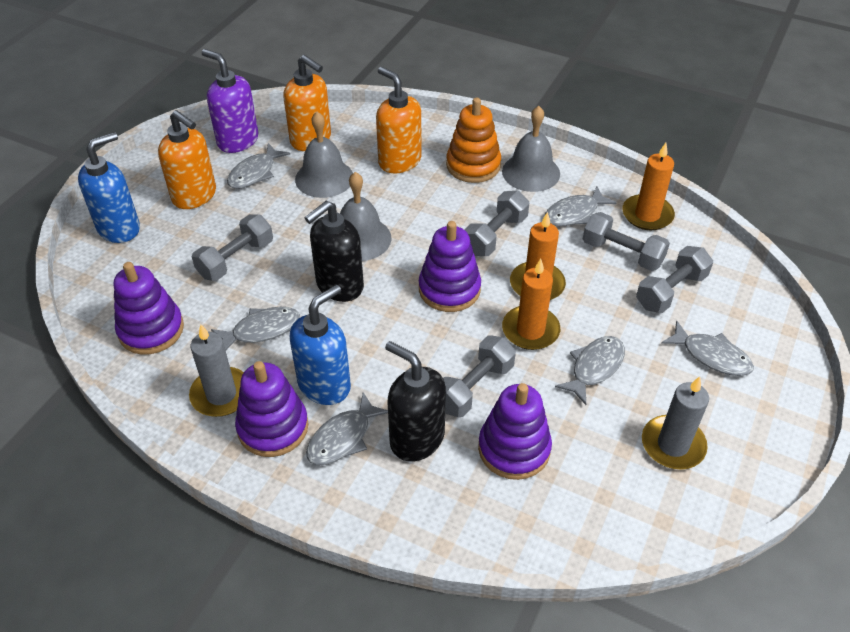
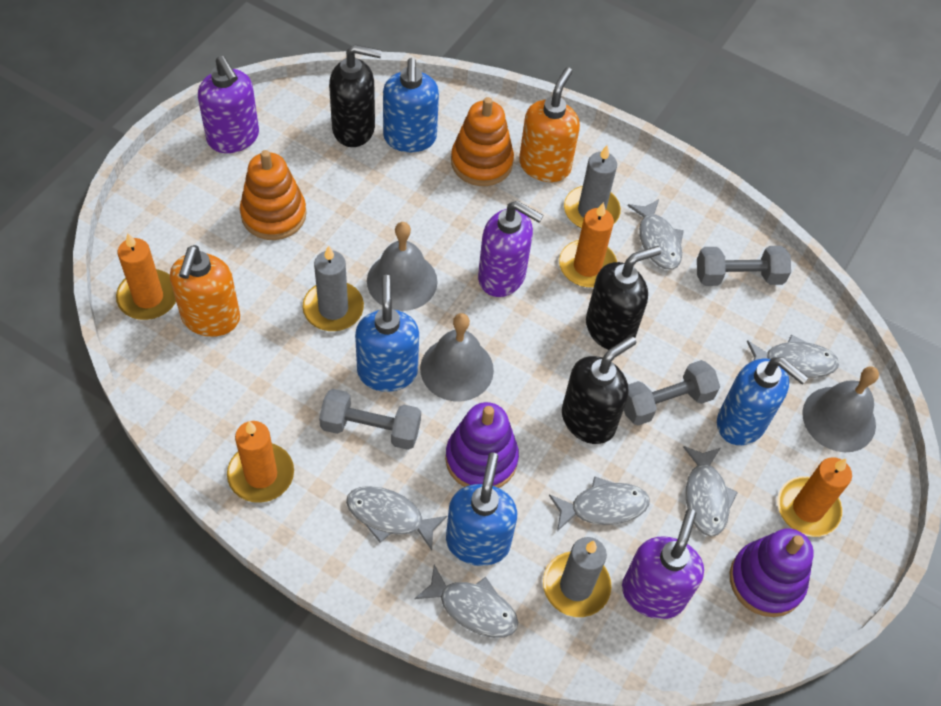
black soap dispenser: [305,201,364,302] [385,341,446,462] = 2 -> [329,45,382,147] [562,336,636,444] [586,246,661,350] = 3
blue soap dispenser: [78,132,140,243] [290,285,351,405] = 2 -> [355,275,419,392] [383,58,439,152] [446,453,517,566] [717,357,809,445] = 4
grey candle: [189,325,244,417] [642,376,709,469] = 2 -> [302,245,364,331] [543,537,612,617] [564,145,621,228] = 3
grey dumbbell: [192,214,273,281] [443,336,516,417] [465,191,529,256] [583,212,670,271] [636,246,713,313] = 5 -> [319,389,421,450] [624,360,720,426] [697,246,791,286] = 3
orange candle: [502,259,560,350] [510,212,566,300] [622,143,675,230] = 3 -> [116,233,176,320] [227,421,294,503] [559,202,617,287] [777,457,852,537] = 4
orange soap dispenser: [158,110,216,209] [283,55,331,151] [376,67,421,173] = 3 -> [170,245,240,337] [519,67,580,182] = 2
orange stacking toy: [446,98,501,183] = 1 -> [240,150,306,240] [451,97,514,186] = 2
purple soap dispenser: [202,49,258,153] = 1 -> [198,56,259,153] [478,201,544,297] [622,509,704,619] = 3
purple stacking toy: [113,262,184,355] [235,361,309,457] [419,221,481,312] [478,383,552,480] = 4 -> [445,402,519,488] [730,529,814,617] = 2

